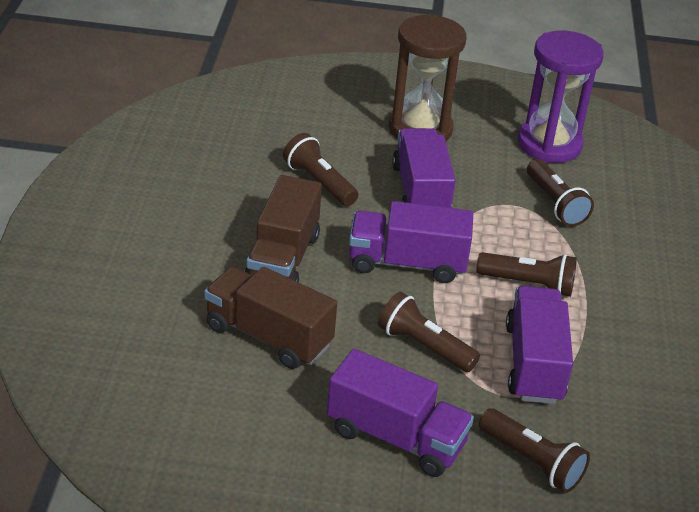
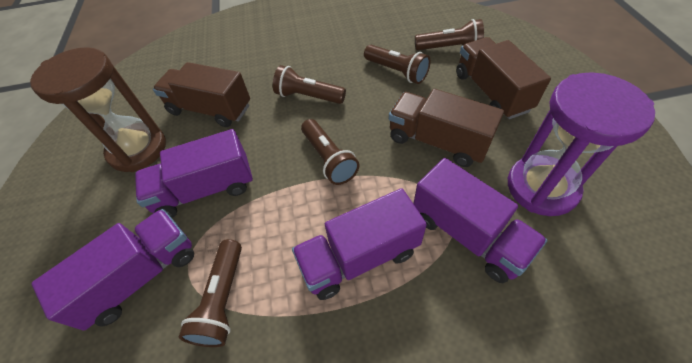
brown truck: [204,267,337,369] [244,175,322,282] = 2 -> [153,62,250,127] [389,89,504,167] [456,37,551,119] = 3

